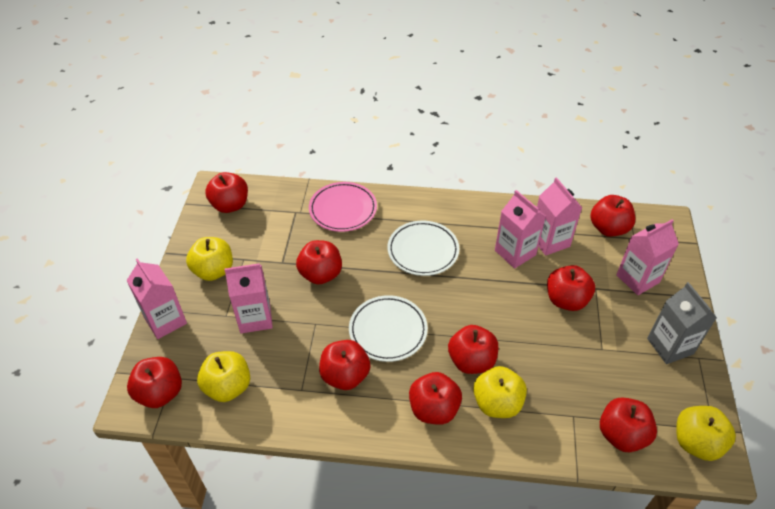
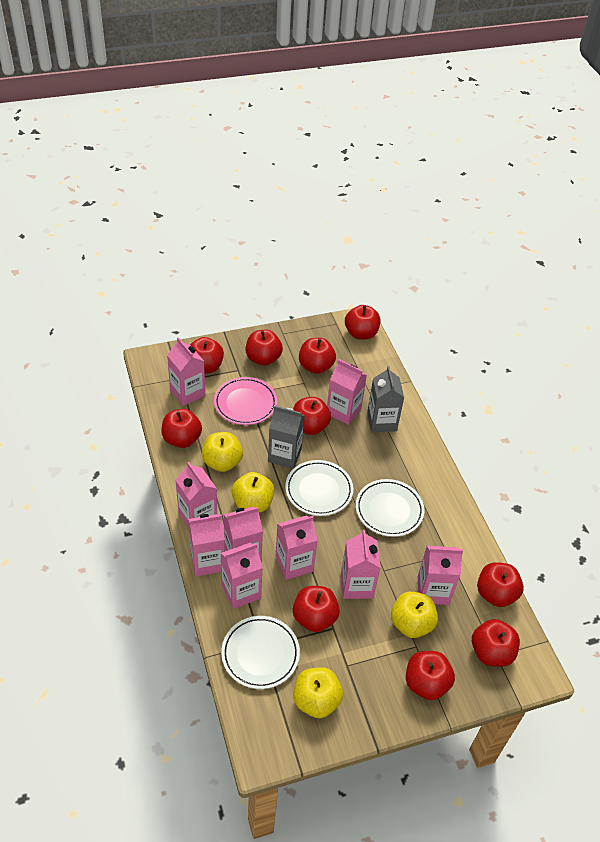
grey carton: [647,282,717,364] = 1 -> [268,406,305,469] [367,366,404,432] = 2
pink carton: [126,258,187,339] [224,263,273,333] [495,190,546,269] [537,177,582,256] [616,219,679,295] = 5 -> [167,337,205,406] [176,462,217,528] [188,514,225,576] [220,543,263,609] [224,507,263,563] [276,515,318,580] [327,359,367,425] [341,530,381,599] [417,546,463,605] = 9
red apple: [127,357,182,408] [205,172,248,213] [296,240,342,284] [319,340,370,390] [409,372,462,425] [448,325,498,374] [547,265,595,311] [590,195,635,237] [600,397,657,452] = 9 -> [161,409,202,448] [190,337,224,374] [246,330,283,366] [293,397,331,435] [293,586,340,632] [299,338,336,374] [345,305,381,340] [406,651,455,700] [472,619,520,667] [477,562,524,607] = 10
white plate: [349,295,428,362] [387,221,459,276] = 2 -> [221,616,300,689] [285,460,353,516] [356,479,425,537] = 3

